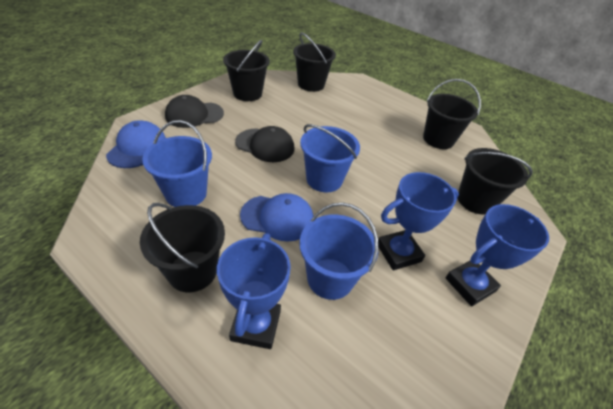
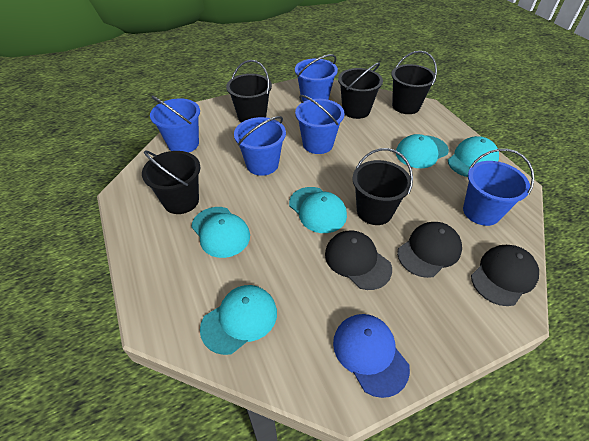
black cap: [165,95,224,128] [235,126,294,162] = 2 -> [325,230,392,290] [397,222,462,278] [471,245,539,306] = 3
blue bucket: [142,120,212,207] [299,202,378,300] [300,124,360,192] = 3 -> [150,96,200,153] [234,116,286,176] [295,54,338,102] [295,95,344,154] [463,149,534,226] = 5
blue cap: [106,120,166,168] [240,193,314,242] = 2 -> [333,314,410,398] = 1
blue trophy: [217,233,291,349] [378,172,459,270] [445,204,549,306] = 3 -> none = 0
turquoise cap: none = 0 -> [191,207,250,258] [200,285,277,355] [289,187,347,233] [396,134,449,168] [448,136,499,177] = 5

